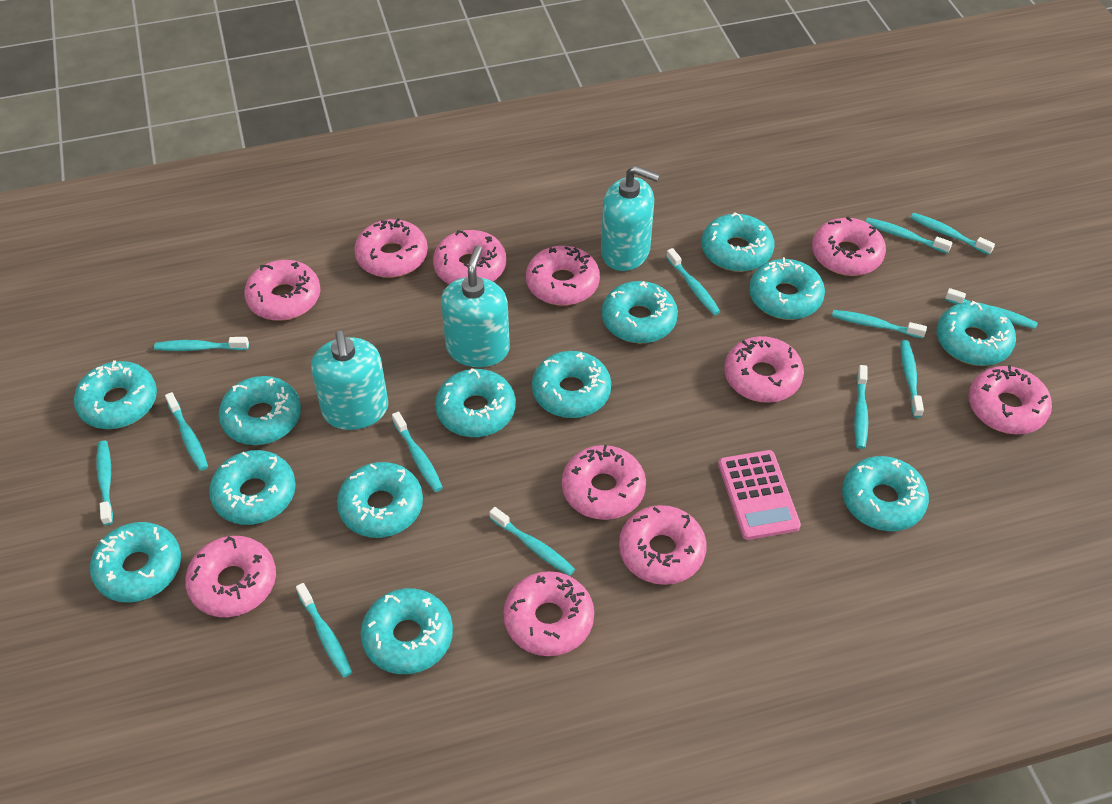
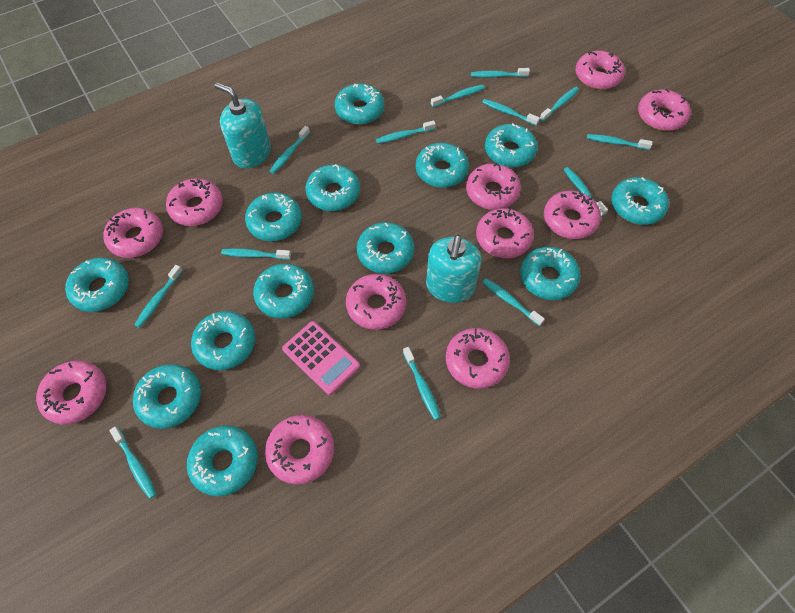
turquoise soap dispenser: [311,330,388,430] [441,245,510,367] [601,165,660,271] = 3 -> [215,83,271,168] [426,235,482,303] = 2

